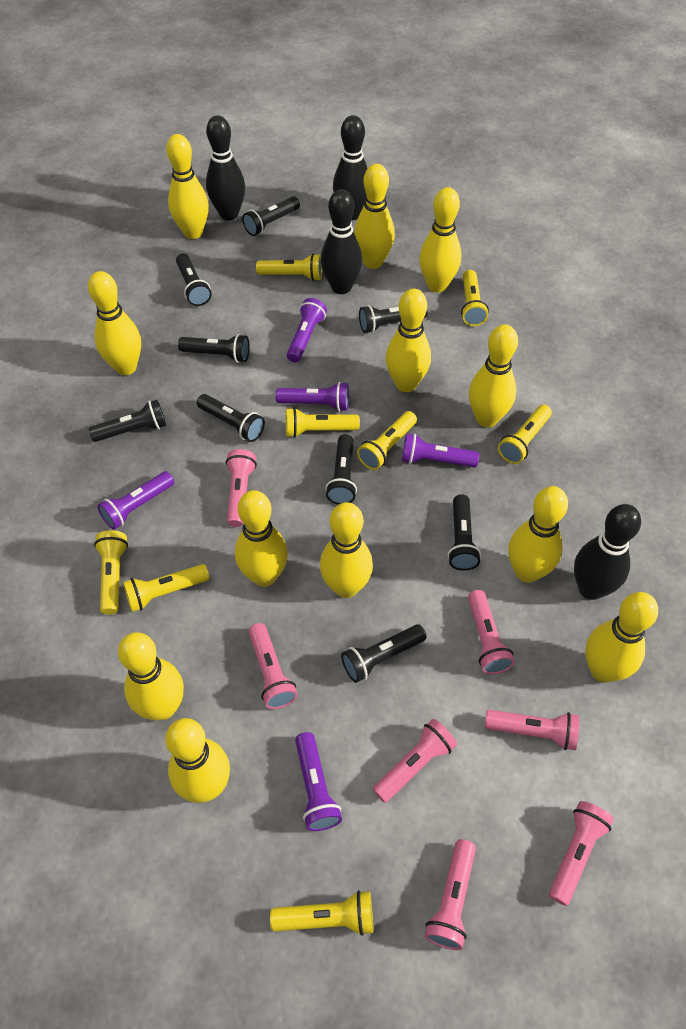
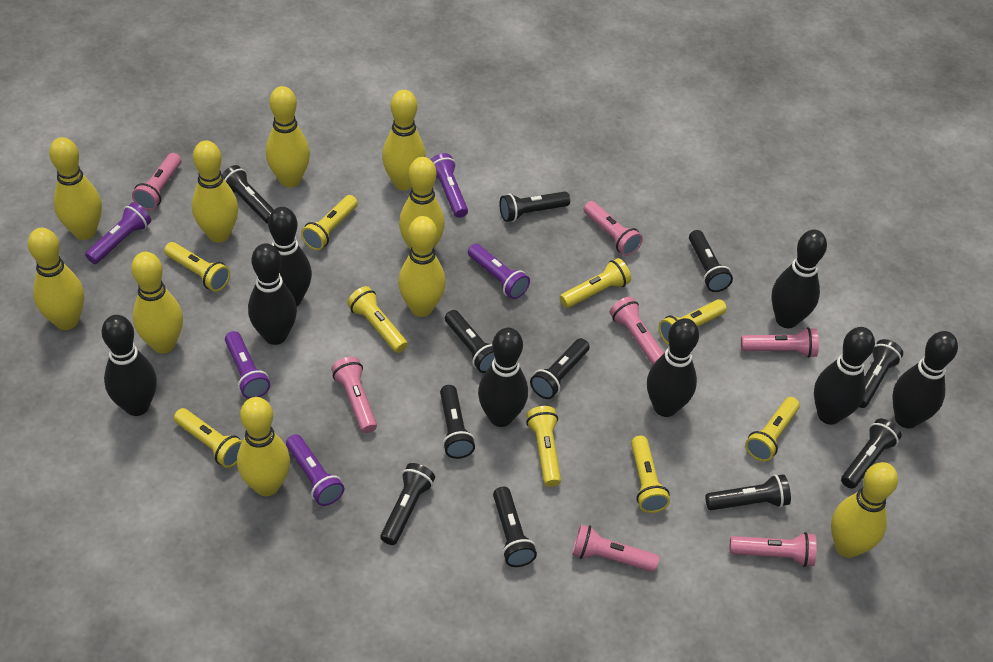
black bowling pin: [206,115,245,220] [321,189,362,294] [333,115,368,220] [574,504,641,600] = 4 -> [102,315,157,416] [248,243,297,345] [268,207,312,306] [478,328,528,427] [647,318,699,417] [771,230,827,328] [814,327,875,425] [892,331,958,428] = 8
black flashlight: [89,400,166,442] [176,254,212,306] [178,334,250,363] [197,394,265,442] [242,196,300,236] [325,434,357,505] [341,624,426,683] [359,305,428,333] [448,495,481,571] = 9 -> [222,165,274,224] [380,463,435,545] [440,385,475,459] [445,310,495,373] [493,487,537,567] [499,192,570,222] [530,338,590,399] [689,230,733,292] [705,474,791,510] [841,418,902,489] [859,339,903,408] = 11
yellow bowling pin: [88,271,141,375] [118,632,184,720] [165,718,230,803] [166,134,209,239] [235,490,288,587] [320,502,373,598] [354,164,395,269] [386,289,431,392] [419,187,461,292] [469,324,518,427] [508,486,568,583] [585,592,658,682] = 12 -> [28,228,84,330] [49,137,102,240] [131,252,183,353] [192,141,238,243] [237,397,290,496] [266,86,310,188] [382,90,426,190] [398,216,446,317] [399,157,445,250] [831,462,898,558] = 10
yellow flashlight: [94,530,128,615] [123,564,210,612] [256,254,322,281] [270,890,373,936] [286,408,360,438] [357,411,417,470] [461,270,489,326] [498,405,552,464] = 8 -> [164,242,230,292] [174,408,242,468] [301,195,358,250] [347,286,408,353] [526,406,561,487] [560,258,631,308] [631,436,670,513] [659,299,727,345] [745,397,800,461] = 9

